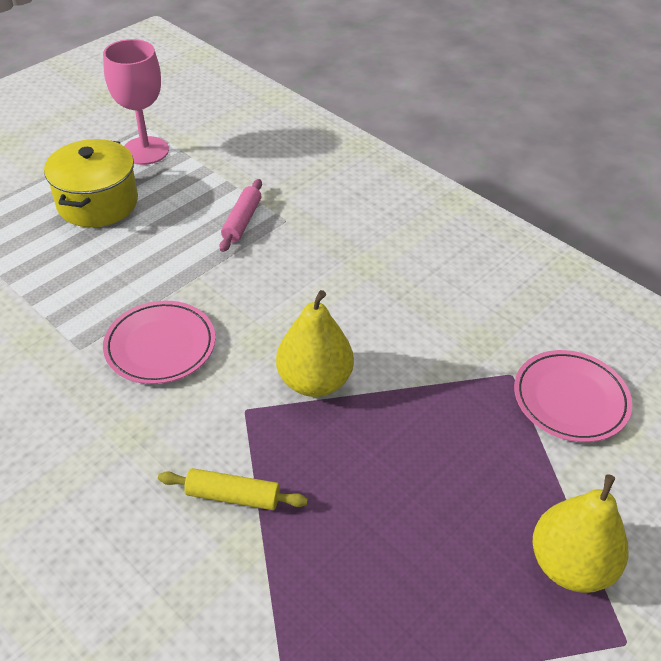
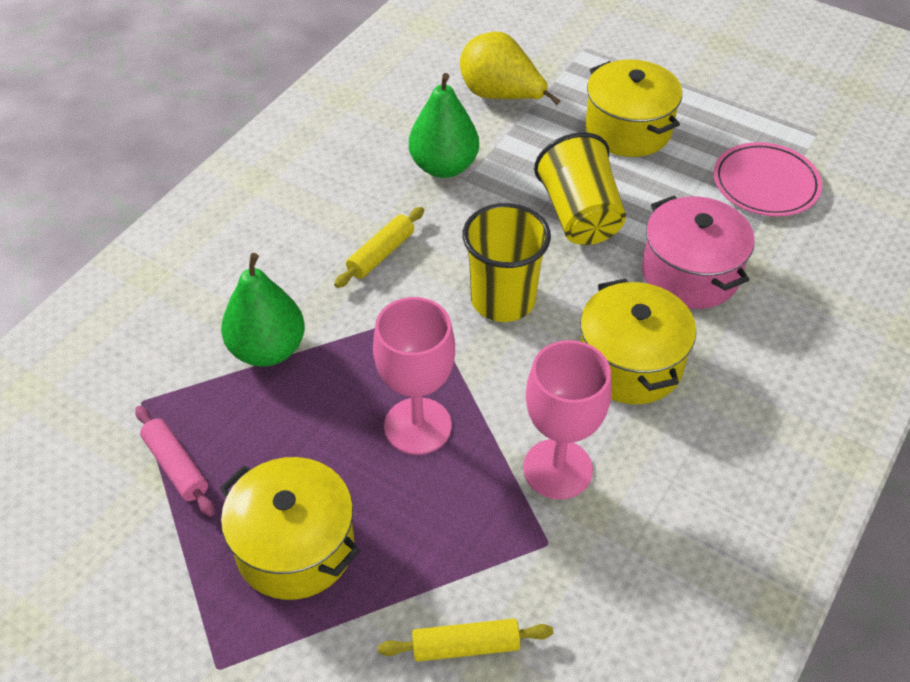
green pear: none = 0 -> [221,253,305,367] [409,73,479,178] = 2
pink goblet: [103,39,169,165] = 1 -> [373,297,455,455] [523,340,612,499] = 2
pink plate: [103,301,215,384] [514,350,632,442] = 2 -> [713,142,822,217] = 1
pink pot: none = 0 -> [642,196,755,309] = 1
yellow cup: none = 0 -> [463,203,551,322] [534,132,626,245] = 2
yellow pear: [276,290,354,397] [532,474,629,593] = 2 -> [460,32,561,105] = 1
yellow pot: [44,139,138,227] = 1 -> [220,457,360,600] [580,278,696,404] [585,60,682,157] = 3
yellow rolling pin: [158,468,308,510] = 1 -> [334,207,424,288] [378,619,553,662] = 2

